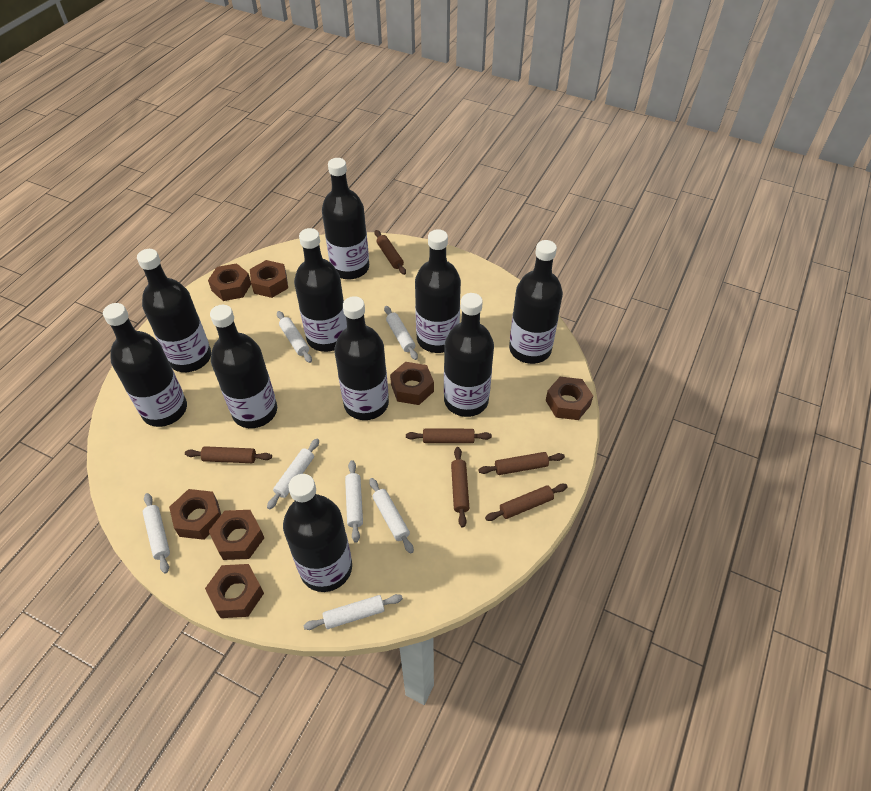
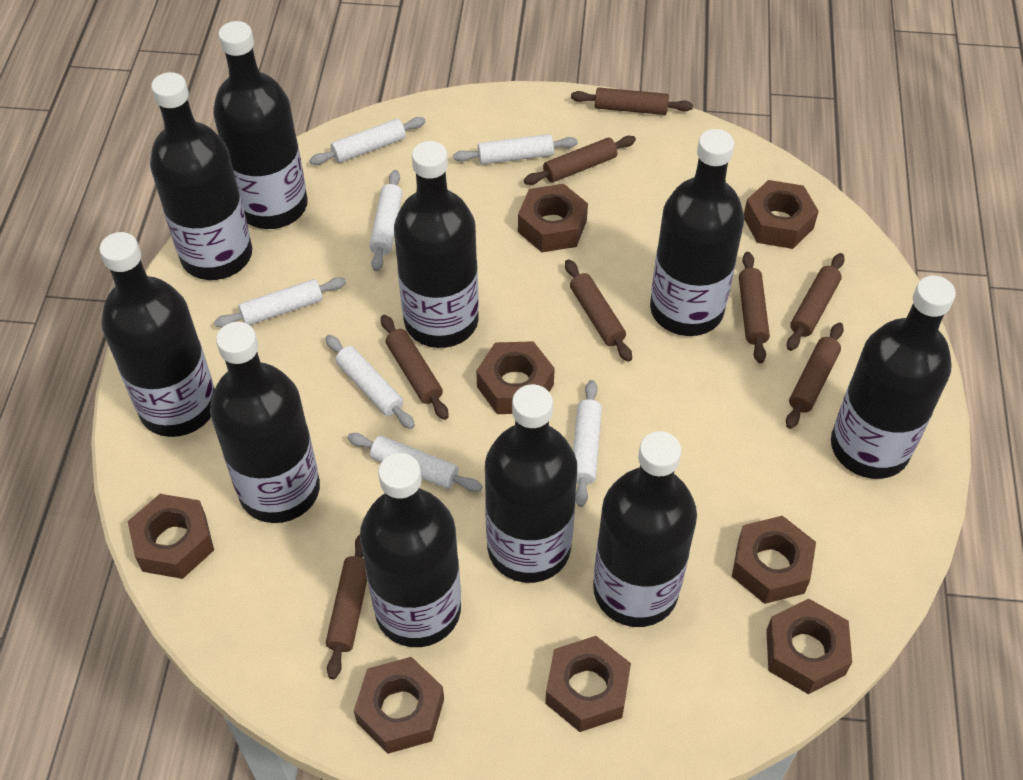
brown nut: [169,489,221,540] [205,564,264,618] [208,263,251,301] [209,510,264,560] [250,260,288,298] [390,362,434,405] [546,377,593,420] = 7 -> [127,494,214,579] [354,657,444,754] [476,341,555,414] [518,184,588,252] [545,636,631,732] [732,516,816,604] [744,180,819,249] [766,599,852,694] = 8
brown rolling pin: [185,446,272,463] [375,230,406,275] [406,428,492,443] [451,447,469,527] [479,452,565,475] [485,484,568,521] = 6 -> [326,535,367,679] [381,315,449,420] [524,136,636,185] [565,259,632,362] [571,88,693,115] [739,252,770,363] [786,322,844,429] [787,253,845,351] = 8

